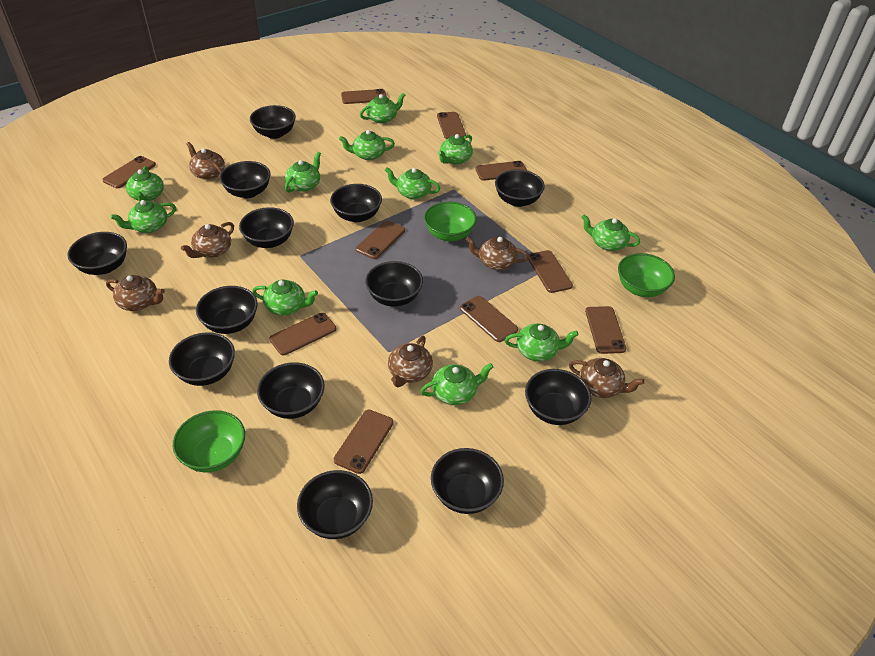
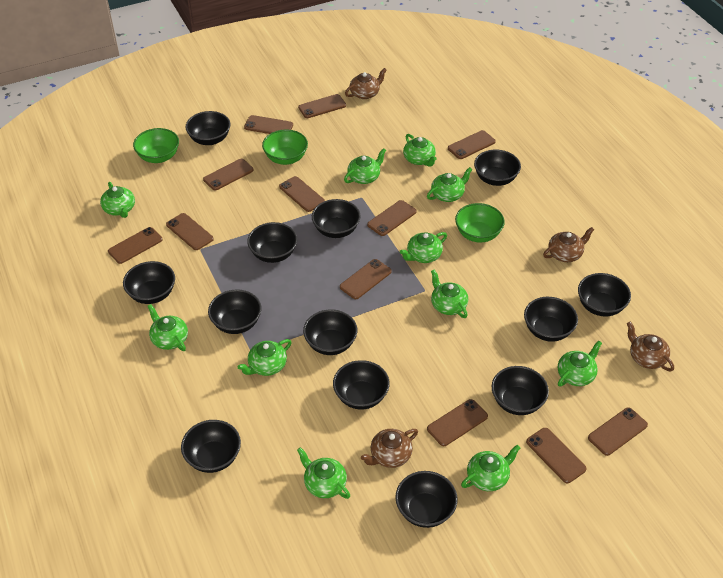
brown phone: [102,156,156,188] [269,312,336,355] [334,410,394,474] [341,89,387,104] [356,220,405,259] [437,112,466,139] [460,296,518,342] [475,161,527,181] [528,250,573,293] [585,306,626,354] = 10 -> [108,227,163,264] [166,213,214,250] [203,159,254,191] [244,115,293,134] [279,176,325,212] [298,94,346,118] [340,259,392,299] [367,200,417,236] [427,399,488,446] [448,130,496,159] [526,428,587,483] [588,407,648,456] = 12
brown teapot: [106,275,165,311] [181,222,234,258] [186,142,225,180] [388,336,433,387] [466,237,529,270] [569,358,645,398] = 6 -> [345,68,387,99] [361,429,418,468] [543,227,594,262] [627,321,674,372] = 4

